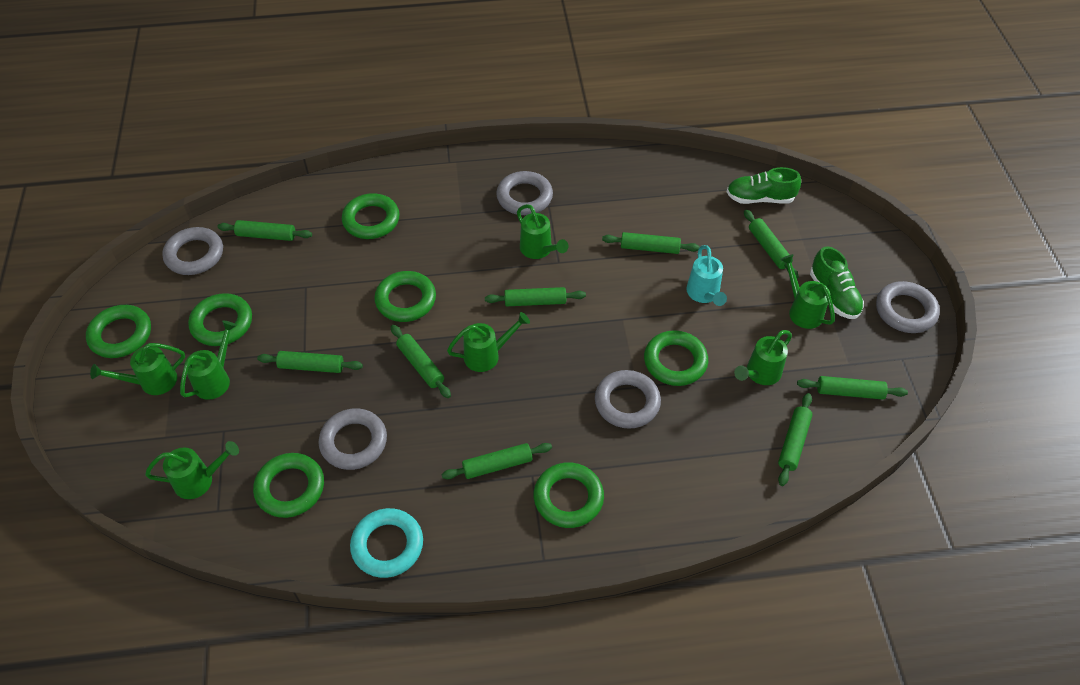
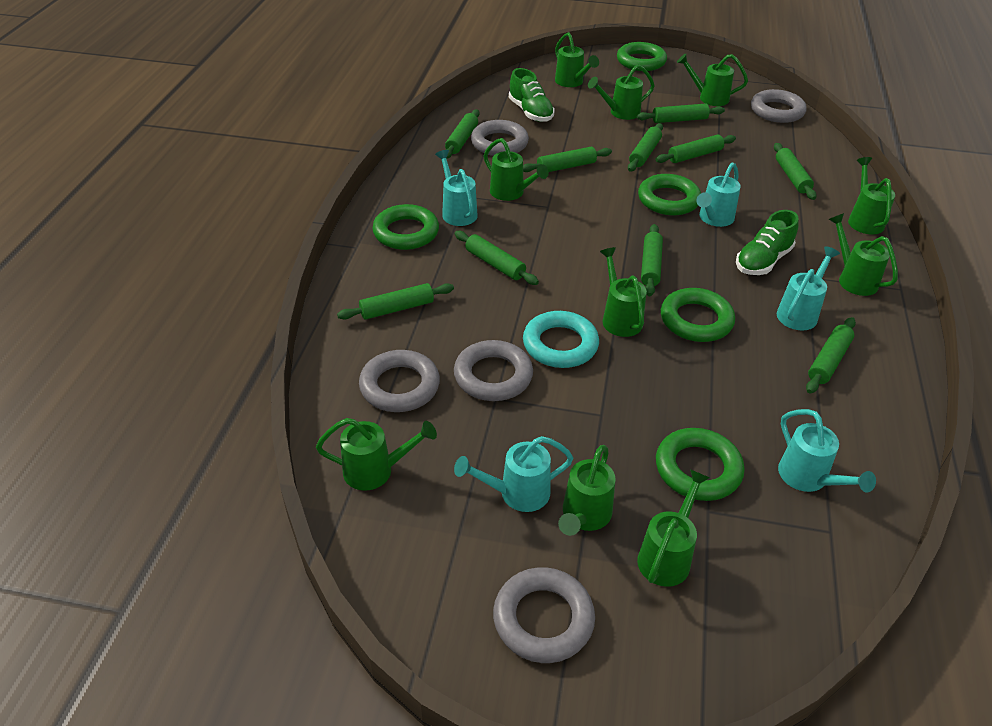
green ring: [86,305,151,358] [188,293,252,346] [253,453,324,518] [342,193,400,239] [374,271,436,322] [534,462,604,528] [644,330,708,386] = 7 -> [372,204,439,250] [617,42,667,71] [638,174,701,215] [656,428,745,501] [661,288,735,342] = 5
green rolling pin: [217,220,312,241] [257,351,363,373] [391,325,451,398] [442,443,552,479] [485,287,586,306] [602,232,700,254] [744,209,798,279] [778,393,813,486] [797,376,908,400] = 9 -> [337,283,454,320] [445,109,479,159] [455,231,539,285] [523,147,612,172] [628,123,663,172] [637,104,725,123] [641,224,663,296] [655,134,736,163] [774,143,816,200] [806,317,856,394] = 10
green watering can: [90,343,185,395] [145,441,239,499] [180,321,237,400] [447,312,530,372] [517,204,568,259] [734,330,792,385] [780,254,835,329] = 7 -> [316,418,437,491] [484,138,549,201] [555,32,599,87] [558,445,615,536] [588,64,655,120] [600,247,647,337] [637,469,710,587] [677,53,748,106] [828,213,898,296] [848,157,895,235] = 10
turquoise watering can: [686,245,727,306] = 1 -> [435,150,478,226] [454,436,573,512] [696,162,741,227] [777,246,840,331] [778,409,876,493] = 5

